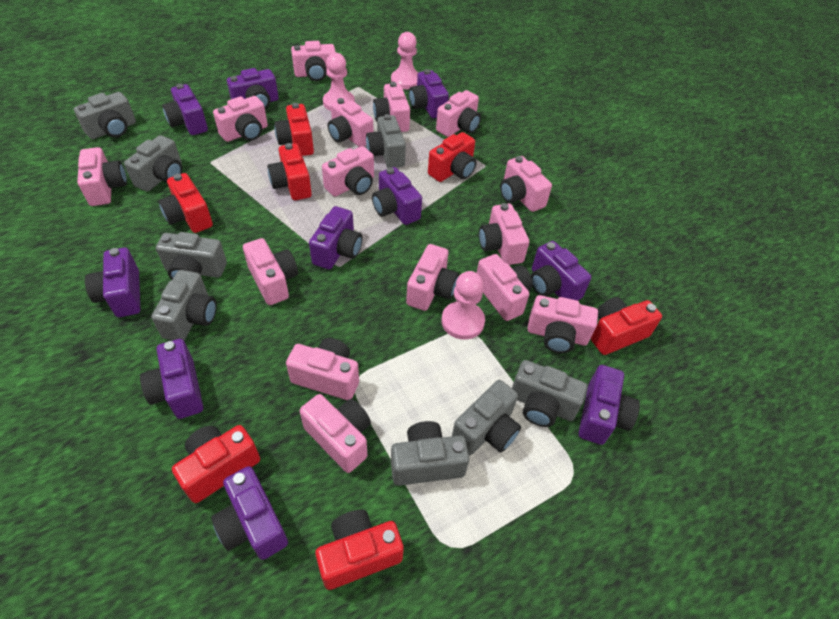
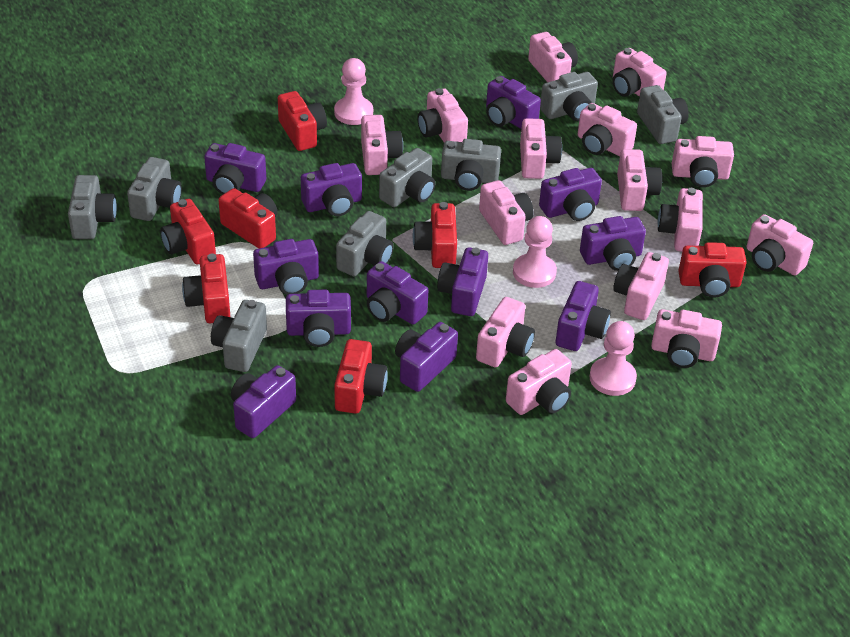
purple camera: [85,248,140,317] [140,339,203,419] [162,84,208,135] [211,466,288,560] [227,68,279,109] [309,206,363,270] [372,167,422,225] [409,69,449,118] [531,241,591,301] [579,365,640,445] = 10 -> [204,143,266,194] [231,365,296,438] [253,239,319,295] [286,289,351,347] [301,163,362,216] [367,261,428,325] [395,322,458,392] [437,247,488,316] [486,76,541,129] [539,168,602,221] [556,281,611,351] [580,216,646,271] = 12

